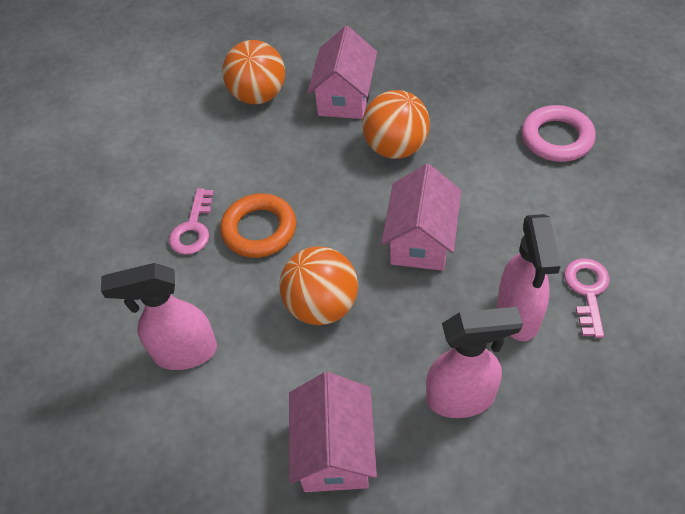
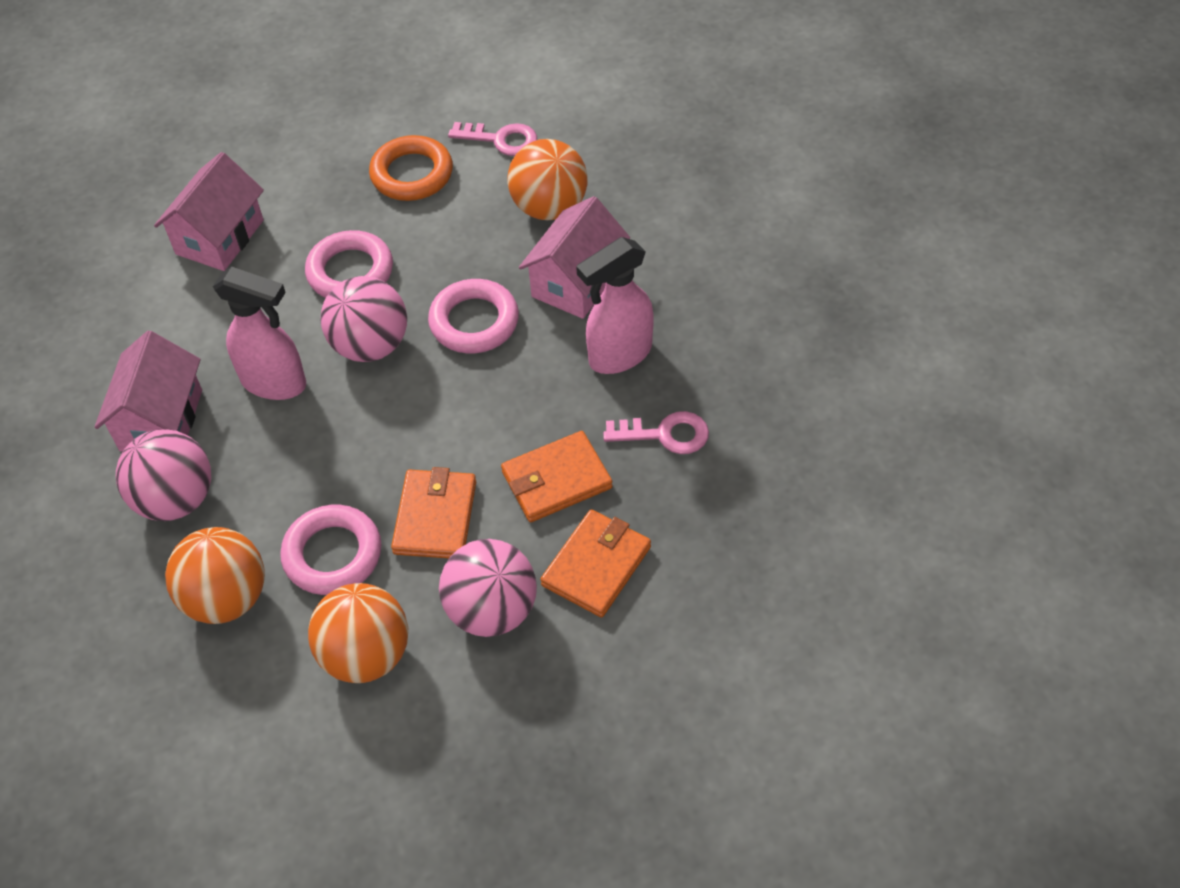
orange wallet: none = 0 -> [391,467,476,558] [501,431,613,522] [541,509,651,618] = 3
pink ball: none = 0 -> [116,429,211,521] [320,276,407,362] [439,539,537,637] = 3
pink ring: [522,105,596,162] = 1 -> [280,505,381,595] [305,230,393,298] [428,279,519,353] = 3
pink spray bottle: [101,263,217,370] [426,307,523,418] [497,214,561,341] = 3 -> [213,267,306,400] [576,237,654,374] = 2

